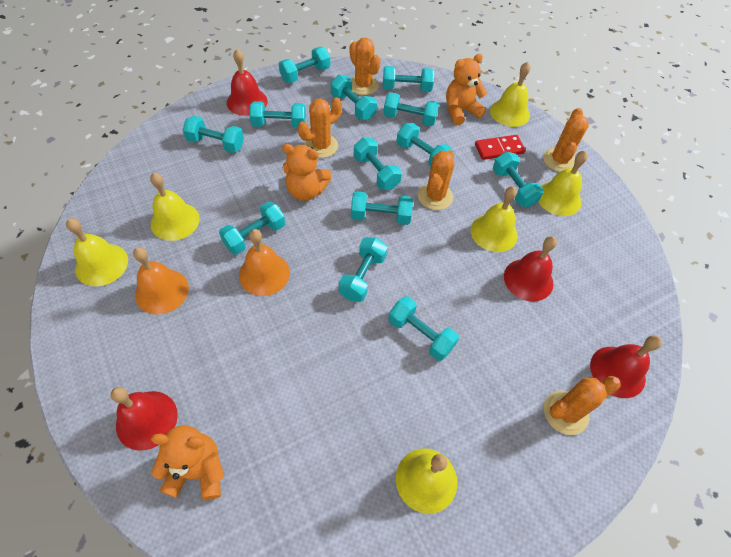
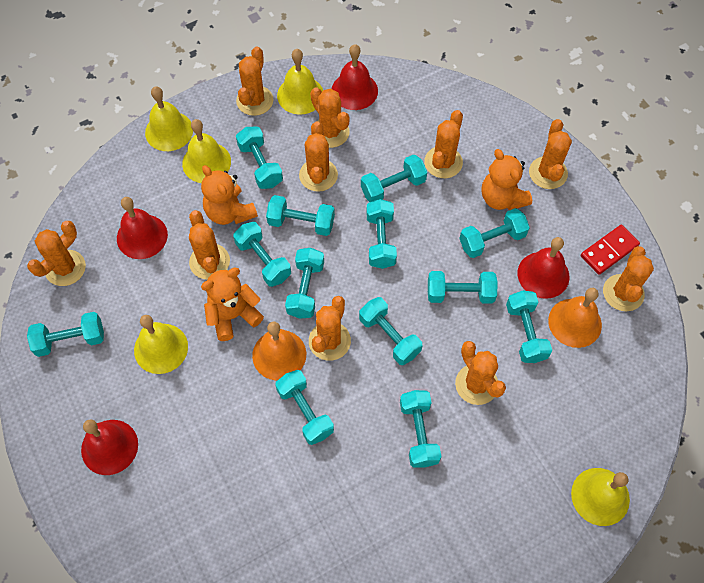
orange cactus: [298,98,342,158] [350,38,381,95] [418,150,454,210] [543,108,589,172] [544,376,621,435] = 5 -> [27,221,86,286] [189,210,230,280] [236,46,273,116] [299,121,338,192] [309,296,351,361] [310,87,350,148] [424,110,463,178] [455,341,506,405] [529,119,572,189] [603,246,654,311] = 10
yellow bell: [66,218,128,286] [150,173,200,241] [396,448,457,514] [471,186,518,252] [490,62,531,127] [538,151,588,216] = 6 -> [134,315,188,374] [145,86,193,151] [182,119,231,183] [277,49,323,115] [571,468,630,526] = 5

